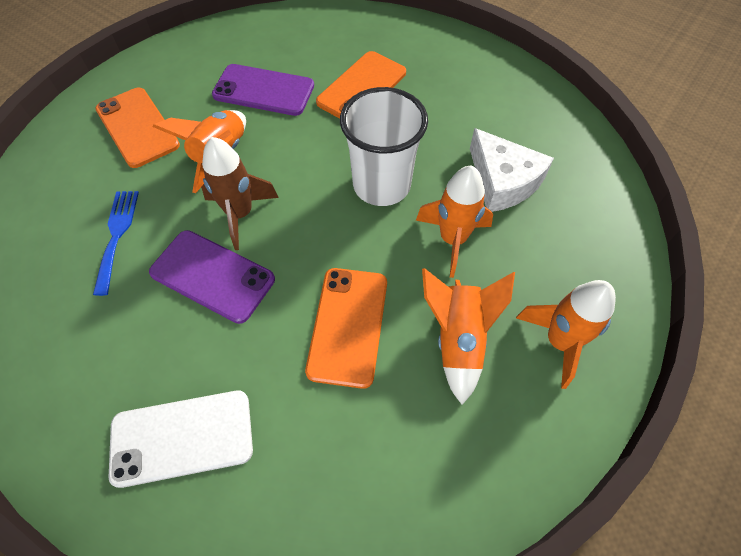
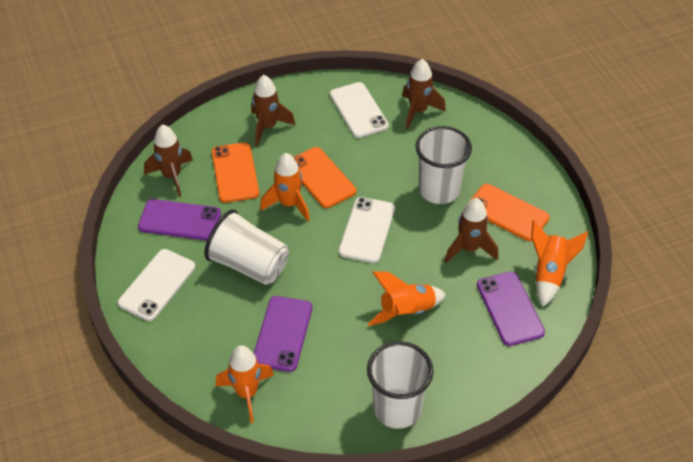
blue fork: [93,191,139,296] = 1 -> none = 0
brown rocket: [201,137,279,250] = 1 -> [144,124,193,197] [251,75,295,146] [402,59,446,129] [445,198,498,263] = 4
purple phone: [149,230,275,324] [212,64,314,116] = 2 -> [138,199,221,241] [254,296,312,372] [477,272,545,346] = 3
white cheese: [470,128,554,212] = 1 -> none = 0
white cup: [340,87,428,206] = 1 -> [204,209,289,285] [367,341,434,429] [415,126,472,204] = 3
white phone: [109,391,253,488] = 1 -> [118,249,195,321] [330,82,389,138] [339,197,395,263] = 3

